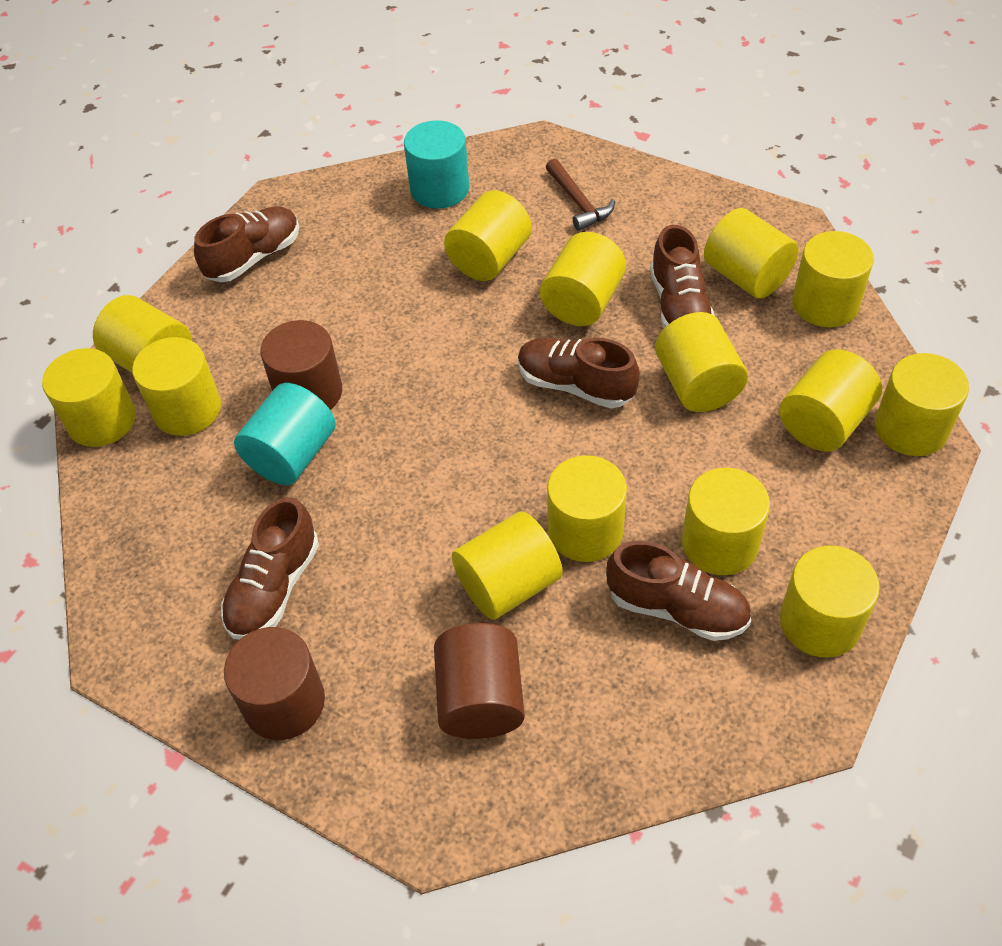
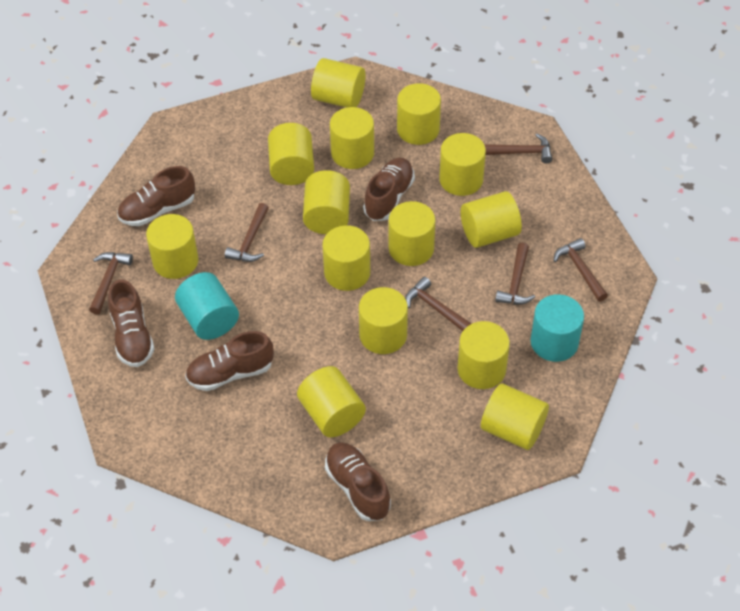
brown cylinder: [224,627,325,740] [260,320,342,410] [434,623,525,739] = 3 -> none = 0
brown hammer: [546,159,615,231] = 1 -> [89,252,133,315] [225,203,269,262] [405,277,472,331] [484,134,552,163] [495,243,535,304] [553,238,608,302] = 6

